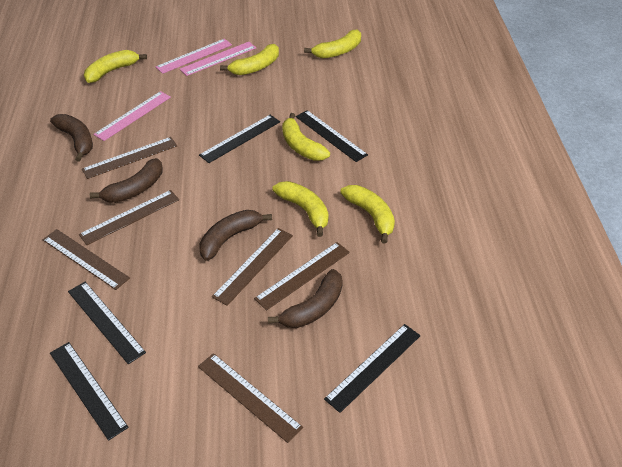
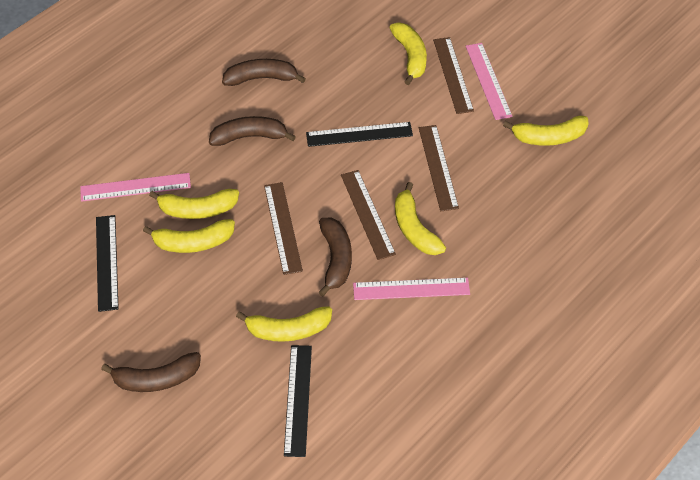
black ruler: [50,342,129,441] [68,282,146,364] [199,115,280,163] [296,110,368,162] [324,324,421,413] = 5 -> [96,215,119,312] [284,345,312,457] [306,122,413,147] = 3
brown ruler: [43,229,130,290] [79,190,179,245] [82,137,177,179] [198,353,303,443] [212,228,293,306] [254,242,350,310] = 6 -> [264,182,303,275] [341,170,396,260] [419,125,459,211] [433,37,474,114] = 4

